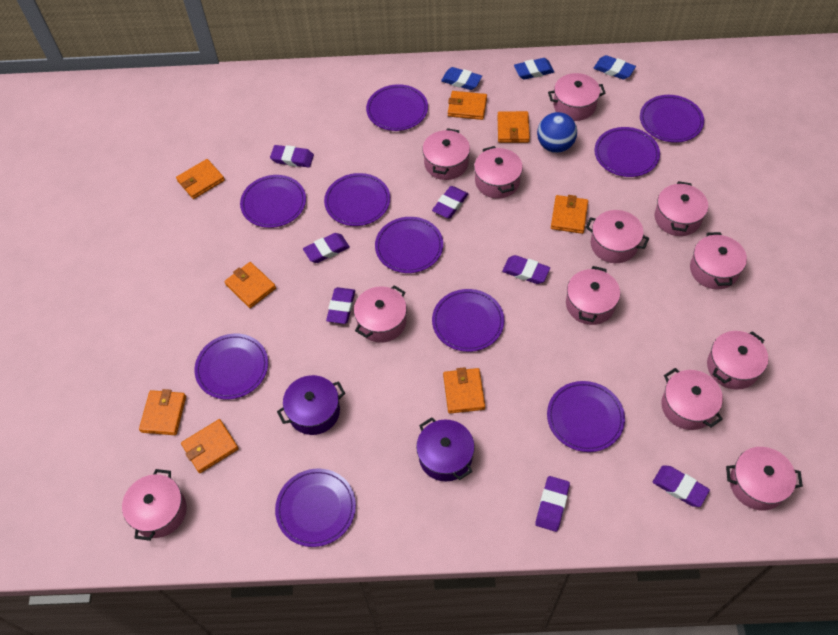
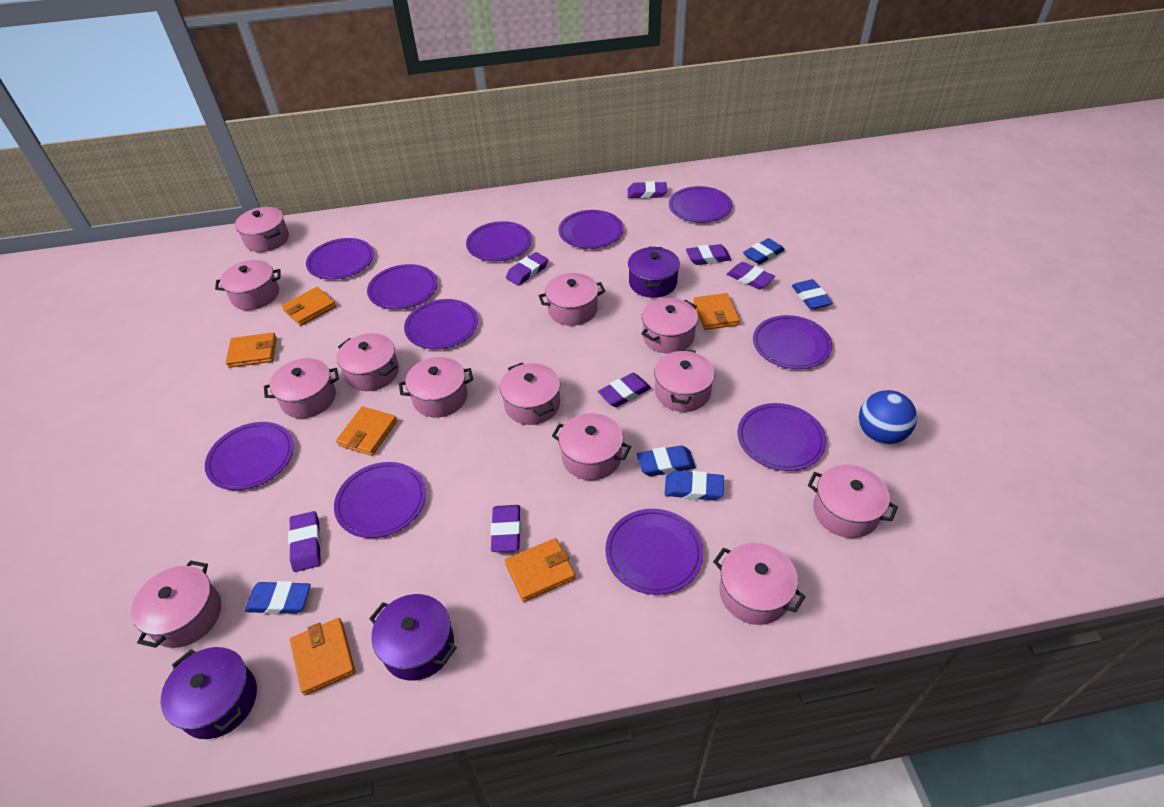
blue eraser: [441,67,482,90] [514,58,554,80] [594,55,636,79] = 3 -> [245,581,311,614] [637,445,696,476] [665,471,724,500] [743,238,785,264] [792,279,833,310] = 5
orange wallet: [139,389,186,435] [176,159,225,199] [181,419,239,473] [224,262,276,308] [443,367,485,414] [448,91,487,120] [498,111,530,143] [551,195,588,234] = 8 -> [226,332,277,368] [282,287,336,326] [290,618,355,696] [336,406,397,456] [505,538,575,602] [693,293,740,330] = 6
pink pot: [122,469,187,541] [354,285,407,343] [422,128,470,180] [474,146,523,199] [548,73,606,121] [566,266,620,325] [586,210,649,263] [655,181,708,236] [661,368,723,430] [690,232,747,289] [707,331,768,390] [726,447,803,511] = 12 -> [131,560,221,648] [215,260,281,310] [235,207,289,252] [264,358,339,418] [337,333,399,391] [399,357,473,417] [500,363,560,425] [538,273,605,326] [552,413,631,480] [641,298,698,354] [654,349,715,412] [713,543,806,625] [808,464,898,538] = 13
purple plate: [194,334,268,399] [240,175,306,228] [275,469,356,547] [324,173,390,226] [366,84,428,131] [375,217,443,273] [432,289,504,352] [547,381,625,452] [594,127,660,177] [640,95,704,143] = 10 -> [205,422,294,490] [306,238,374,280] [334,462,426,538] [367,264,437,310] [404,299,478,349] [466,221,532,261] [559,210,624,249] [605,509,703,595] [669,186,732,223] [737,403,826,471] [753,315,832,369] = 11
purple pot: [277,375,345,435] [416,417,475,482] = 2 -> [161,647,257,739] [369,594,457,681] [628,247,680,298] = 3

